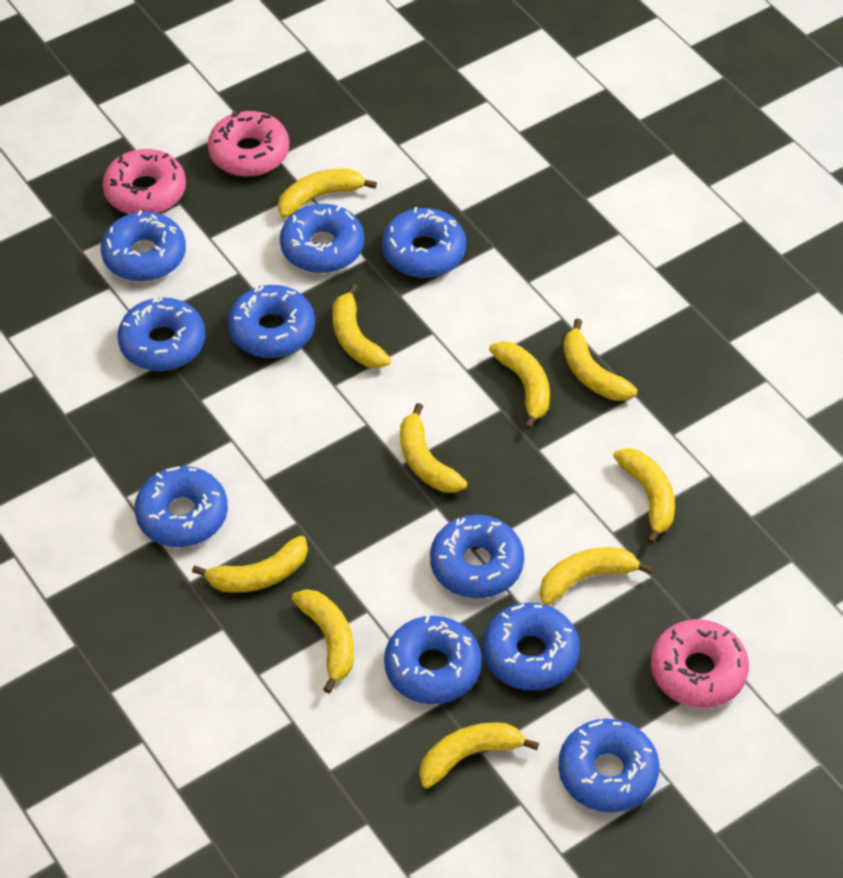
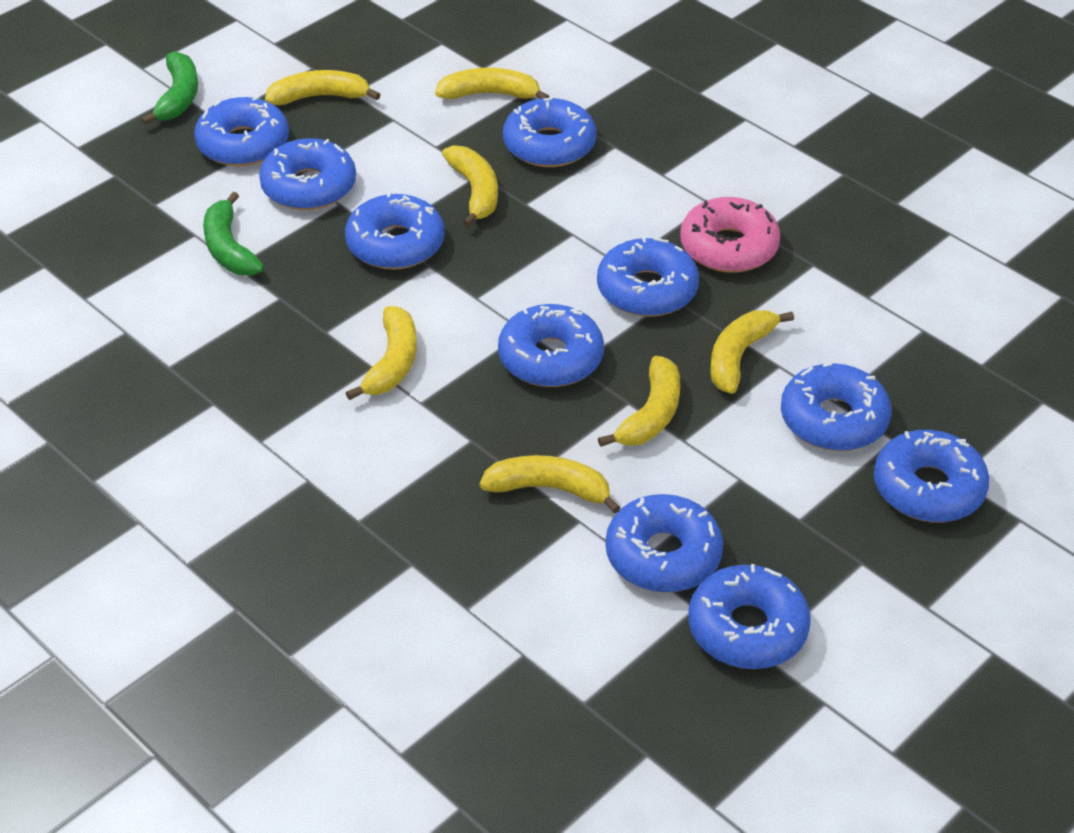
green banana: none = 0 -> [141,51,198,125] [203,192,264,276] = 2
pink donut: [102,149,186,214] [208,111,289,176] [651,619,749,708] = 3 -> [680,197,781,273] = 1
yellow banana: [192,536,308,593] [278,169,377,218] [292,589,354,693] [332,284,391,368] [400,403,467,493] [419,722,539,789] [489,341,550,430] [539,547,653,605] [563,319,637,401] [613,448,675,544] = 10 -> [265,70,381,105] [346,306,417,400] [435,68,549,99] [442,145,498,227] [480,455,621,514] [598,356,680,447] [710,310,794,394] = 7

